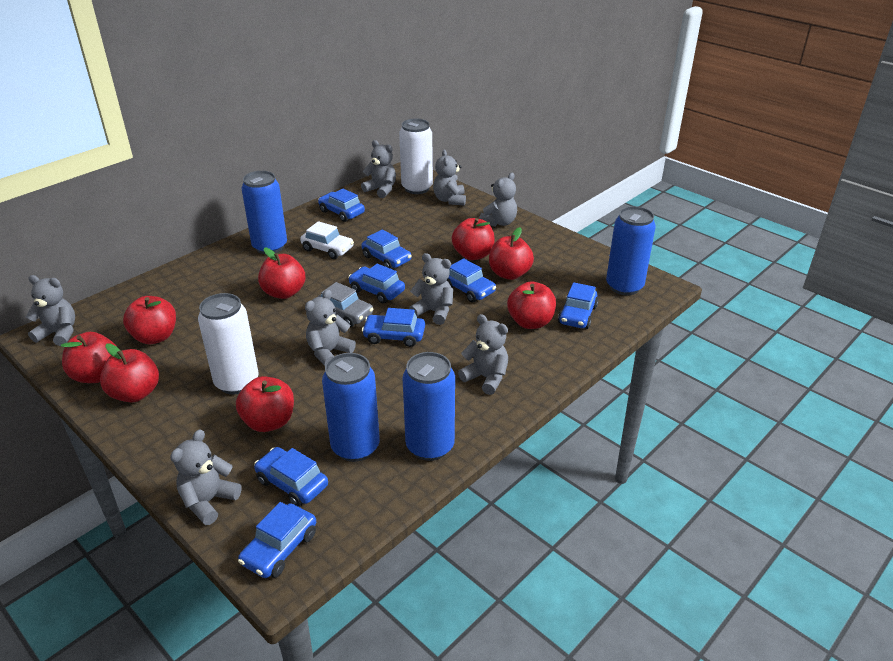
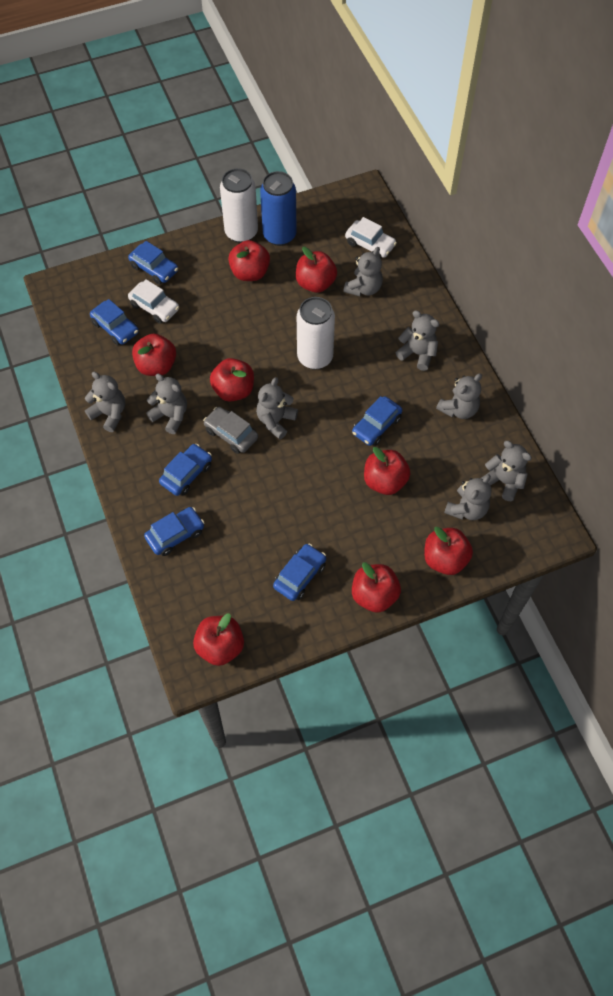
blue can: [241,171,287,254] [322,353,380,462] [402,352,455,461] [606,206,656,295] = 4 -> [260,171,297,246] = 1
blue car: [238,502,316,578] [254,447,328,507] [318,189,365,222] [348,264,405,303] [362,229,412,269] [362,308,425,347] [447,258,496,302] [558,282,598,329] = 8 -> [90,299,139,345] [128,241,178,285] [144,507,204,556] [159,444,212,496] [273,543,326,601] [352,396,402,446] = 6
white car: [300,221,354,259] = 1 -> [128,279,179,324] [345,217,397,258] = 2

